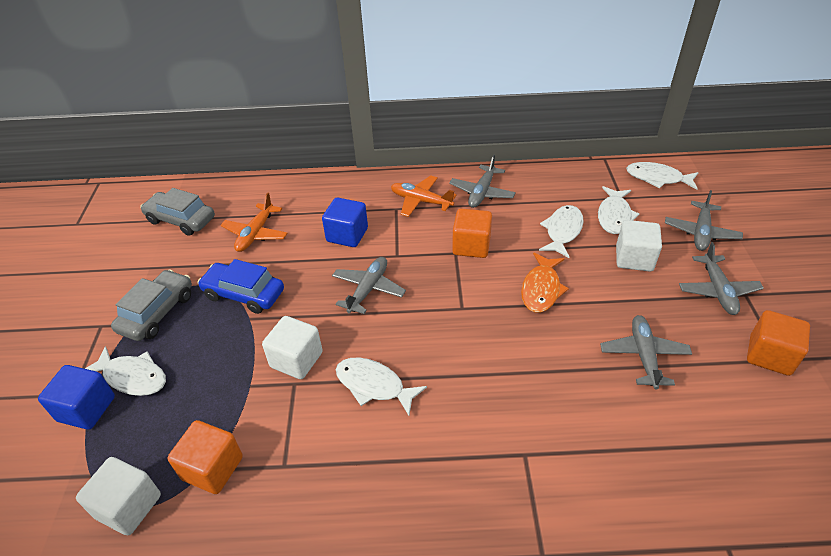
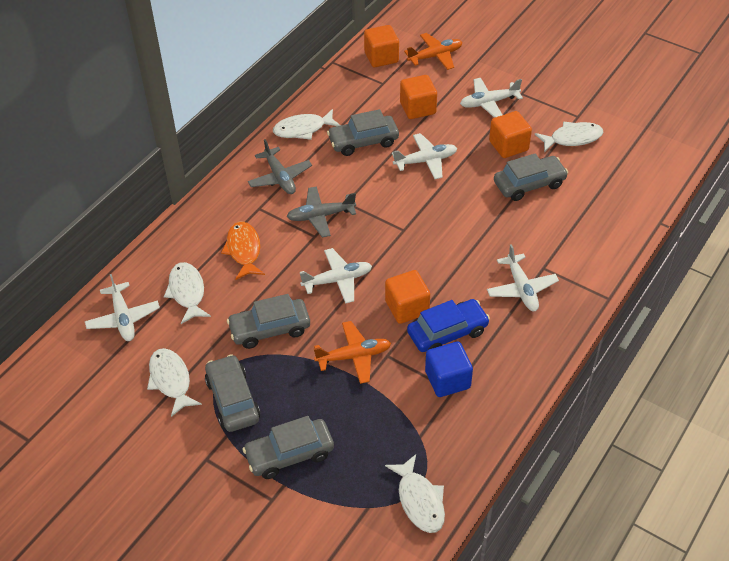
blue cube: [38,365,115,430] [322,198,368,247] = 2 -> [425,342,473,397] = 1
grey car: [111,269,192,341] [140,188,215,236] = 2 -> [205,354,260,432] [227,294,310,349] [243,416,334,479] [327,109,399,156] [494,153,568,201] = 5
grey plane: [332,257,406,314] [449,155,516,208] [600,315,692,390] [665,190,743,251] [679,242,764,315] = 5 -> [248,139,312,194] [286,186,356,237] = 2
orange cube: [168,420,243,494] [452,209,492,258] [747,310,810,376] = 3 -> [364,25,399,67] [385,270,430,324] [400,75,437,119] [489,111,532,158] = 4
white cube: [76,457,161,535] [262,316,323,379] [616,220,662,272] = 3 -> none = 0
white plane: none = 0 -> [85,274,160,341] [300,248,372,304] [392,133,457,179] [460,78,523,118] [487,244,559,311] = 5

